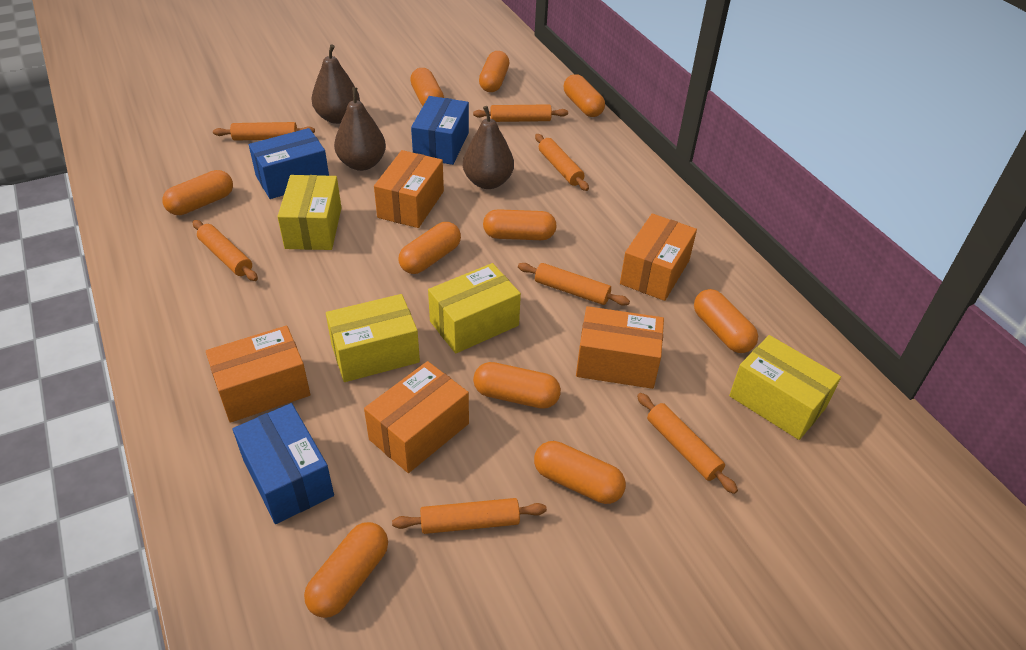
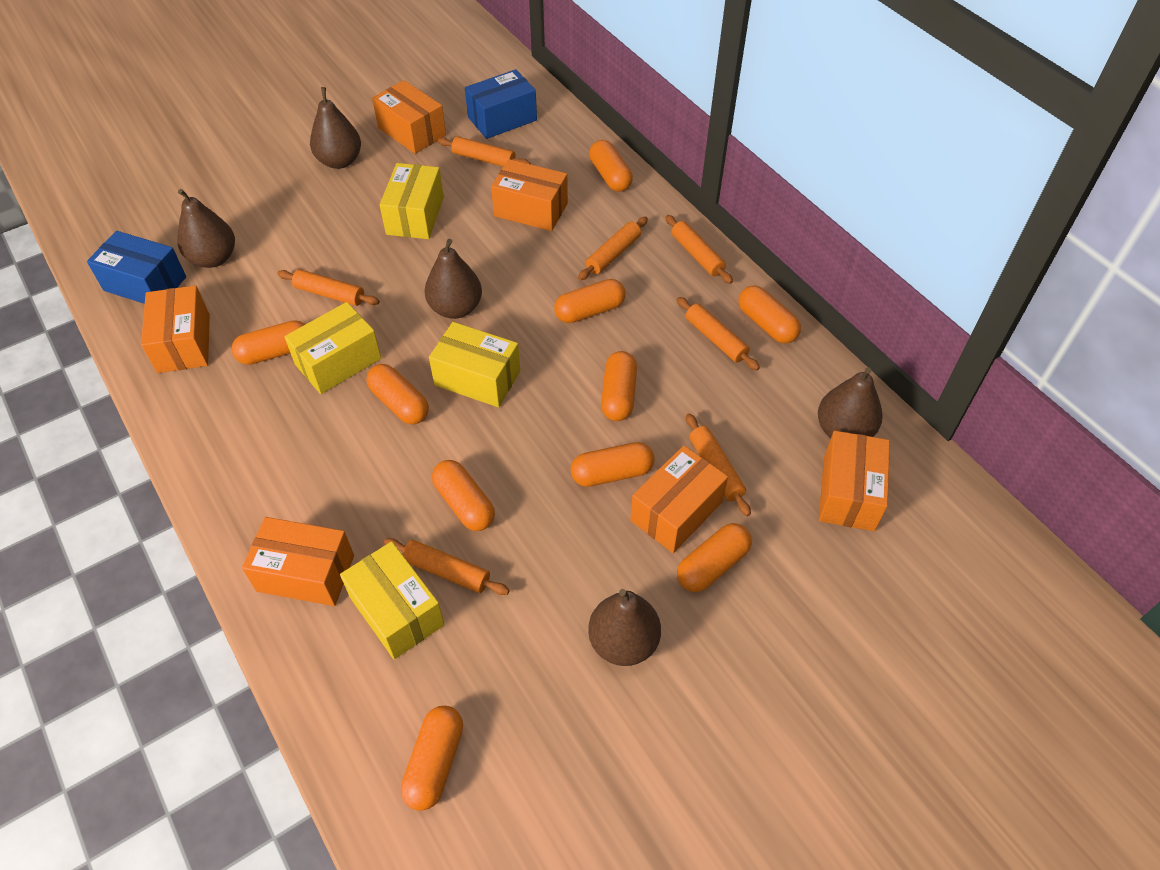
blue box: [233,403,334,524] [249,128,329,199] [411,96,469,165] = 3 -> [87,231,186,304] [465,69,537,139] = 2
brown pear: [311,44,360,124] [334,87,386,171] [463,106,514,189] = 3 -> [177,189,235,268] [310,87,361,169] [425,239,482,319] [588,589,661,666] [818,367,883,438] = 5
orange box: [206,326,310,422] [364,361,469,473] [374,150,444,228] [576,306,664,389] [620,214,697,301] = 5 -> [141,285,210,373] [242,517,354,606] [372,80,446,154] [491,159,568,231] [630,446,728,553] [819,431,890,531] = 6

